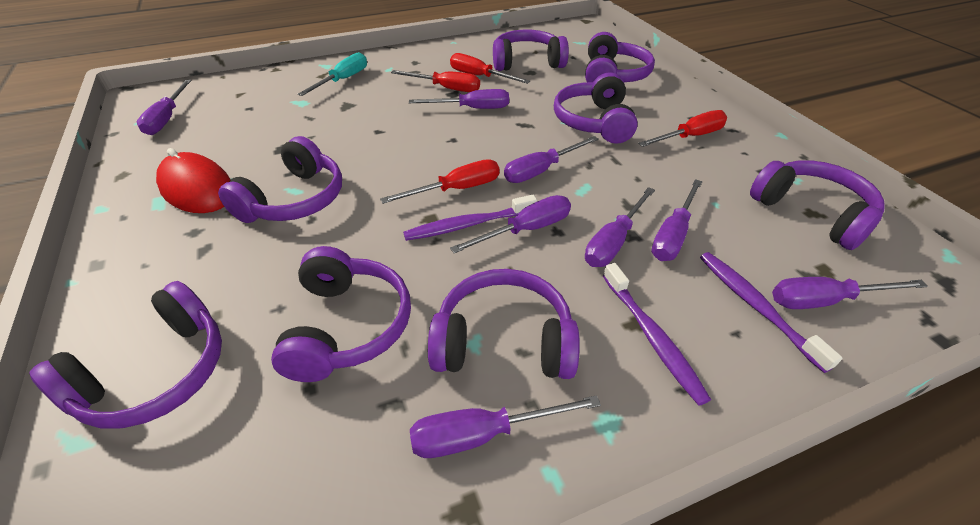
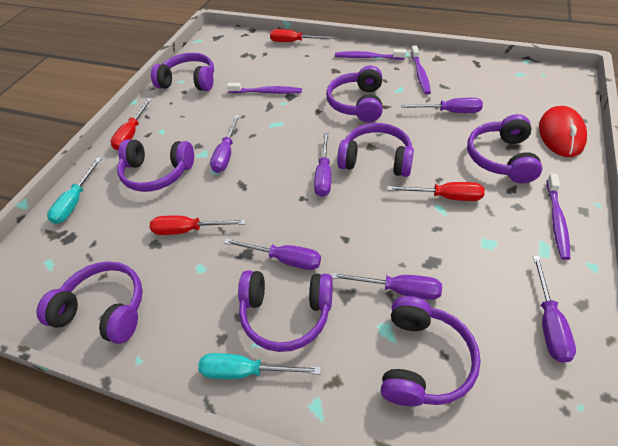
purple screwdriver: [137,80,191,135] [409,89,509,109] [410,395,601,458] [450,195,571,253] [504,136,599,183] [585,187,655,267] [651,179,702,261] [772,277,928,309] = 8 -> [210,115,240,173] [224,238,321,270] [314,133,331,197] [331,272,442,300] [401,98,483,113] [533,256,576,363] = 6
purple toothbrush: [403,195,537,241] [603,263,711,406] [700,252,843,373] = 3 -> [227,83,302,94] [335,49,406,60] [411,45,431,95] [547,174,570,260] = 4
turquoise screwdriver: [298,52,367,96] = 1 -> [47,158,102,224] [198,353,321,379] = 2

